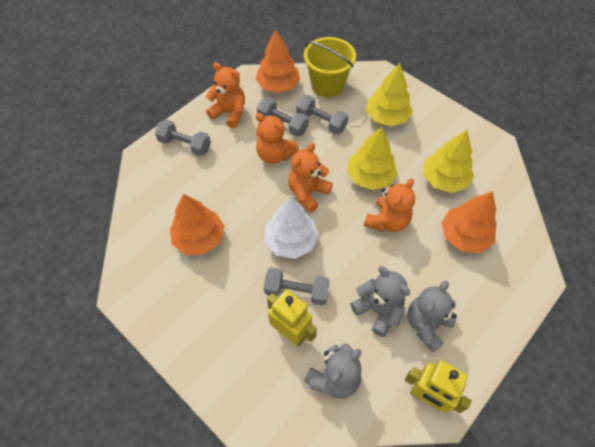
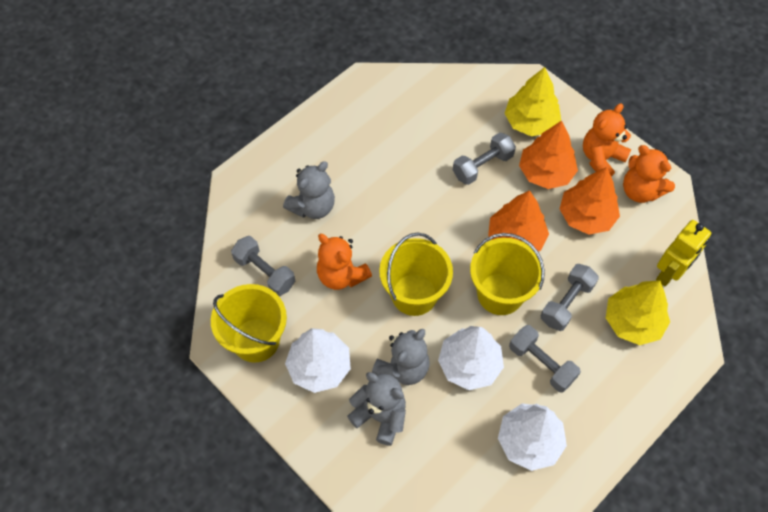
orange teddy bear: [206,62,245,128] [255,113,299,164] [288,143,333,213] [364,178,415,232] = 4 -> [317,234,372,290] [583,103,632,177] [623,145,675,203] = 3
white tree: [264,197,319,259] = 1 -> [285,328,351,393] [438,326,504,390] [498,403,567,471] = 3
yellow bucket: [304,37,356,97] = 1 -> [211,284,287,363] [379,232,453,316] [470,233,545,315] = 3
yellow robot: [267,290,317,346] [405,360,472,413] = 2 -> [656,220,711,287] = 1
yellow tree: [347,127,398,190] [366,63,413,126] [423,130,474,193] = 3 -> [504,67,561,136] [606,280,670,345] = 2

